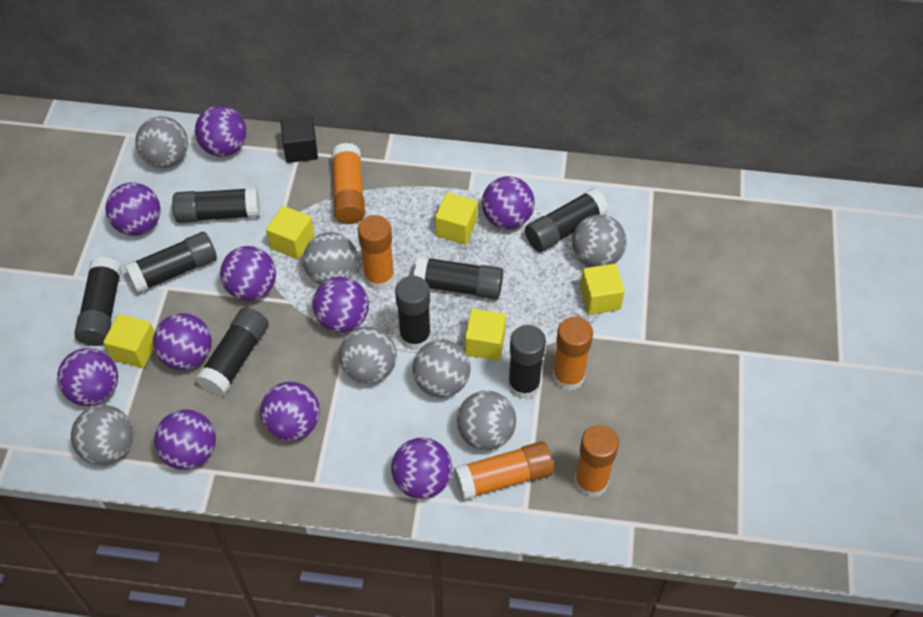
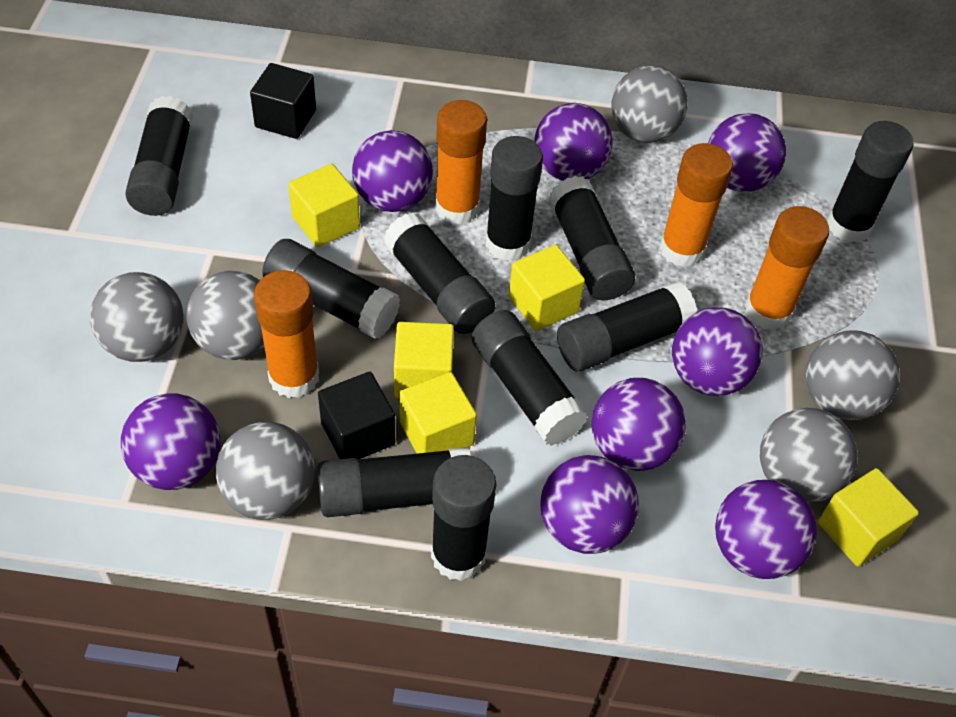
black cube: [281,116,318,163] = 1 -> [250,63,316,139] [318,372,395,459] = 2
black glue stick: [74,257,122,346] [125,232,217,293] [172,187,260,223] [196,307,269,396] [395,276,431,350] [414,256,503,299] [508,325,546,399] [525,188,609,252] = 8 -> [125,96,193,216] [262,239,400,339] [318,447,471,517] [383,212,496,334] [431,455,496,581] [472,310,588,446] [486,136,543,261] [549,176,635,300] [557,282,697,372] [827,121,914,243] = 10
grey ball: [71,405,133,465] [136,117,188,168] [303,232,358,285] [339,327,397,384] [413,340,471,398] [457,391,516,450] [572,214,627,267] = 7 -> [90,272,184,362] [186,271,264,360] [216,422,315,520] [612,65,688,143] [760,408,858,502] [806,330,900,420] = 6
orange glue stick: [331,143,365,224] [358,215,395,291] [454,441,554,500] [552,317,593,391] [575,425,619,498] = 5 -> [254,270,319,398] [435,100,487,225] [660,143,733,267] [745,206,829,330] = 4
purple ball: [57,348,118,406] [105,183,161,236] [153,313,212,370] [154,409,216,470] [195,105,247,157] [220,246,276,301] [260,382,320,441] [313,277,369,333] [391,437,452,499] [482,176,535,229] = 10 -> [121,394,220,490] [352,130,433,212] [534,103,613,181] [540,455,639,554] [592,378,686,471] [672,307,763,396] [708,113,786,192] [715,480,817,579] = 8

